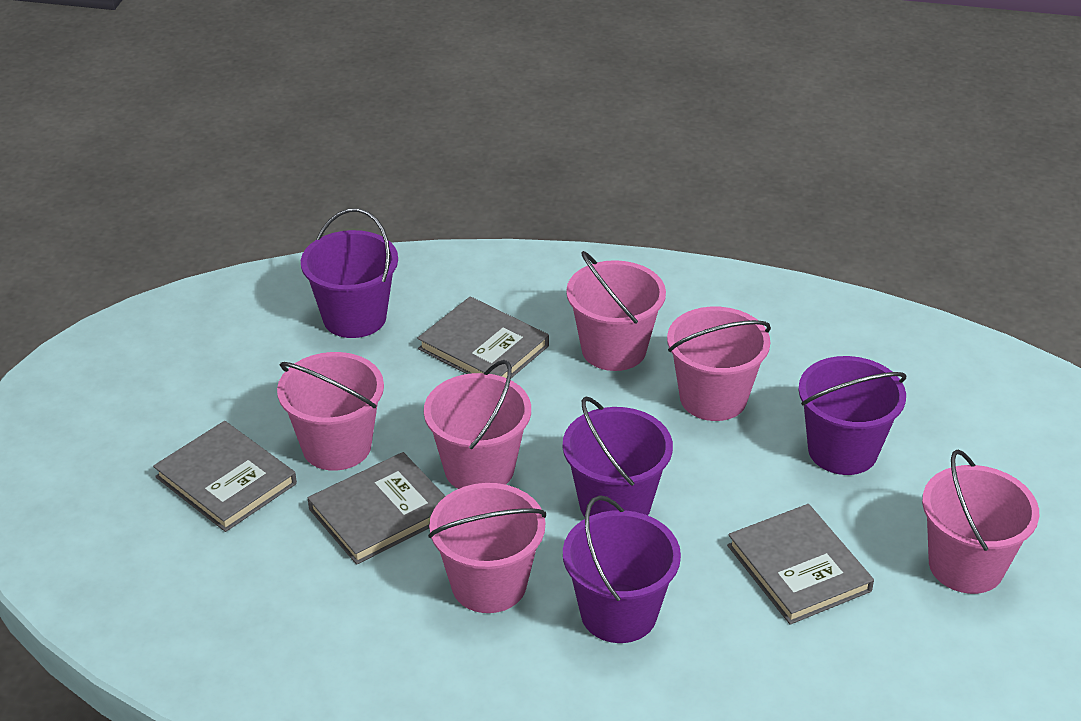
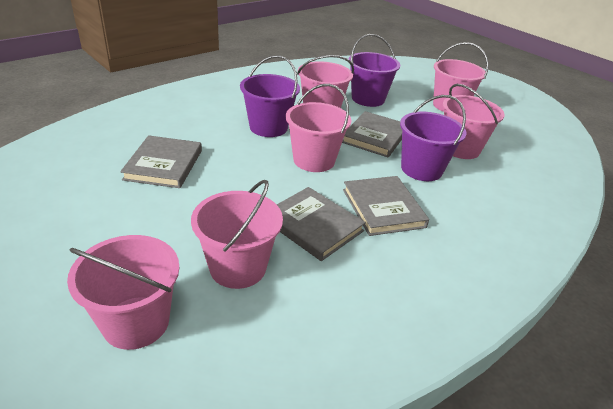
purple bucket: [301,208,398,338] [563,396,673,517] [563,495,681,643] [798,356,906,475] = 4 -> [240,55,300,137] [349,34,400,107] [400,95,466,181] = 3

